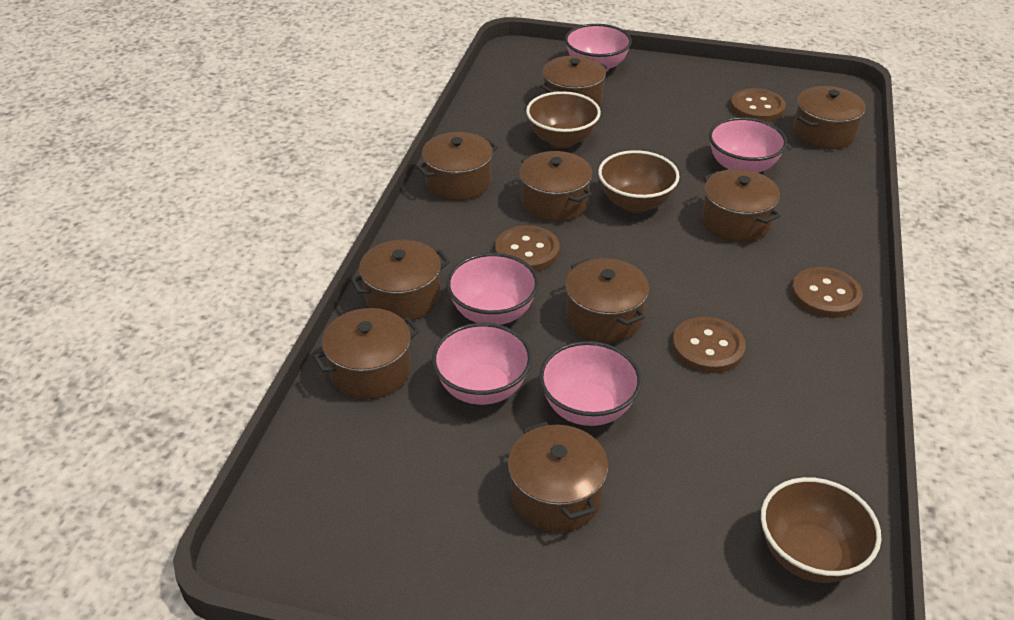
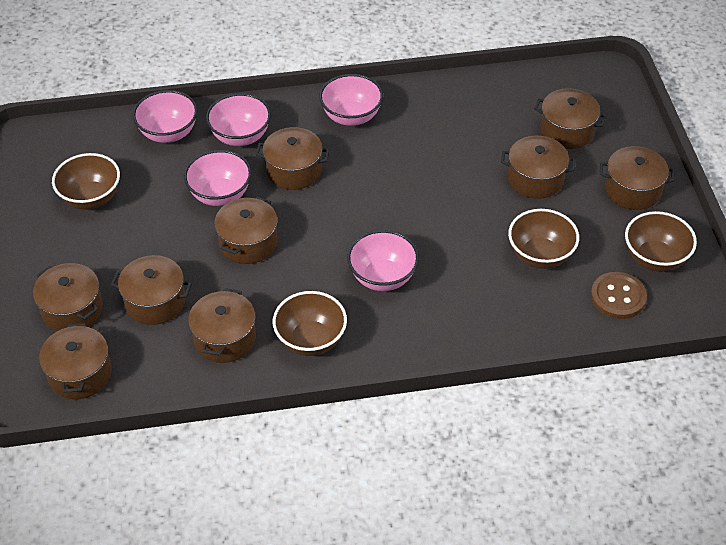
brown bowl: [526,91,601,148] [598,150,680,213] [761,477,881,583] = 3 -> [52,153,120,209] [273,291,347,356] [508,209,579,269] [625,211,697,272] = 4
brown button: [495,225,560,271] [672,317,746,373] [730,88,786,122] [792,267,863,318] = 4 -> [591,272,647,319] = 1

